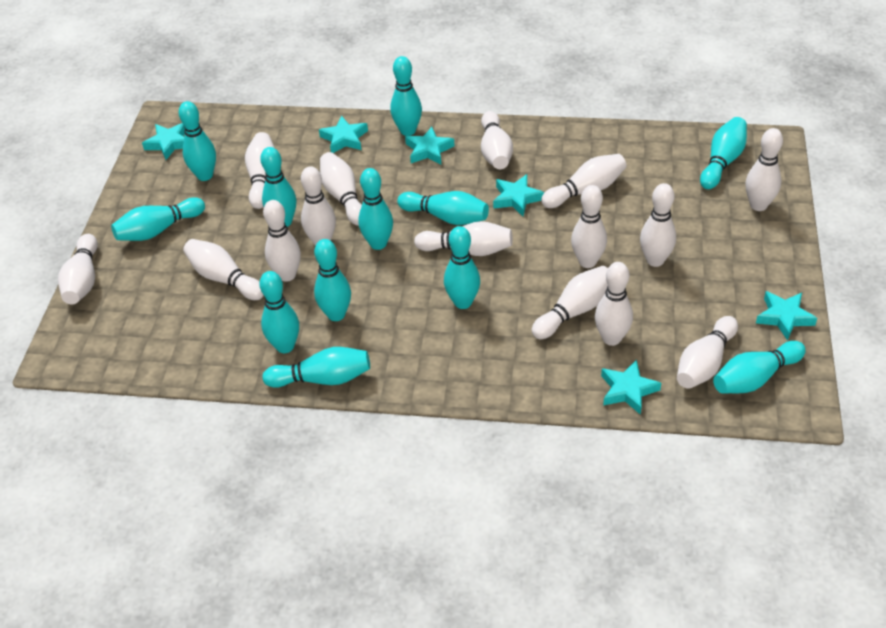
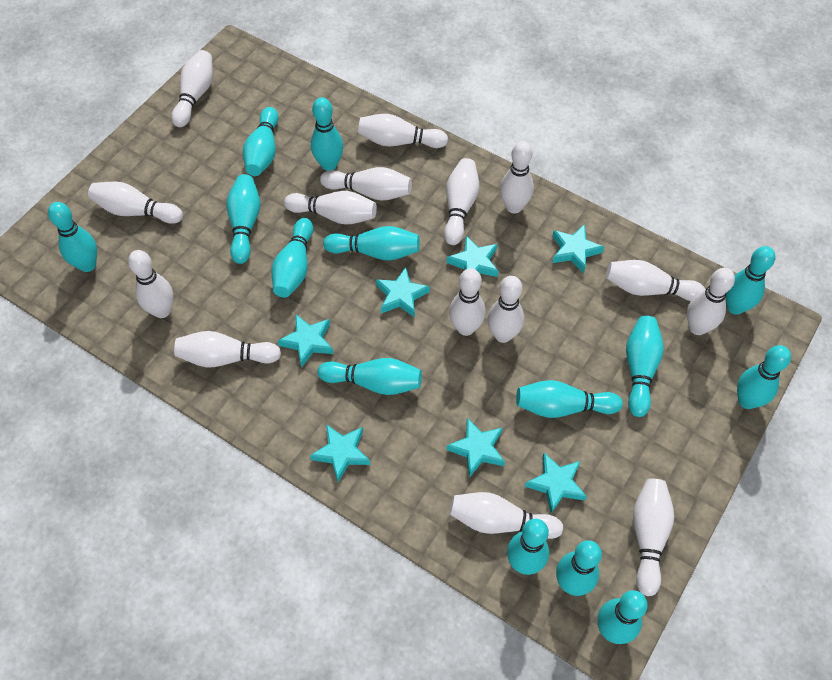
turquoise bowling pin: [111,197,205,241] [179,101,216,181] [259,271,299,353] [260,147,296,227] [262,347,370,388] [314,239,351,321] [358,168,393,250] [390,56,422,136] [397,191,489,225] [444,226,480,309] [700,117,747,189] [713,341,806,393] = 12 -> [48,202,97,272] [227,174,260,264] [243,107,279,176] [272,218,313,298] [311,97,343,171] [318,358,422,395] [323,226,420,261] [507,518,549,575] [516,380,623,418] [556,540,602,596] [597,590,648,644] [626,316,664,417] [726,246,775,315] [737,345,791,409] = 14
turquoise star: [142,123,185,160] [319,116,368,153] [405,127,454,165] [493,174,544,216] [601,360,661,415] [756,291,817,341] = 6 -> [277,315,334,367] [310,424,371,482] [376,267,430,318] [446,418,505,478] [447,236,499,277] [525,453,587,513] [552,224,604,273] = 7

